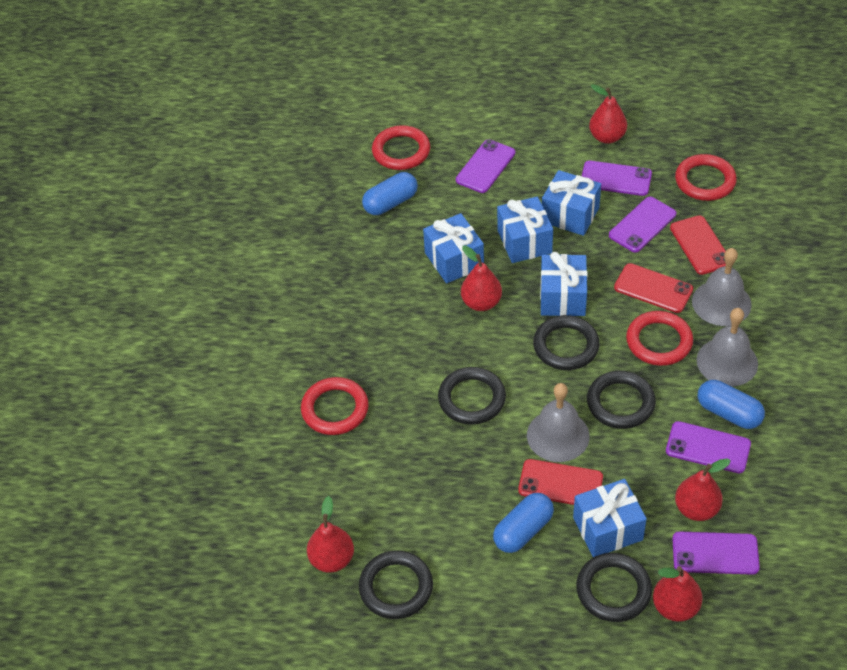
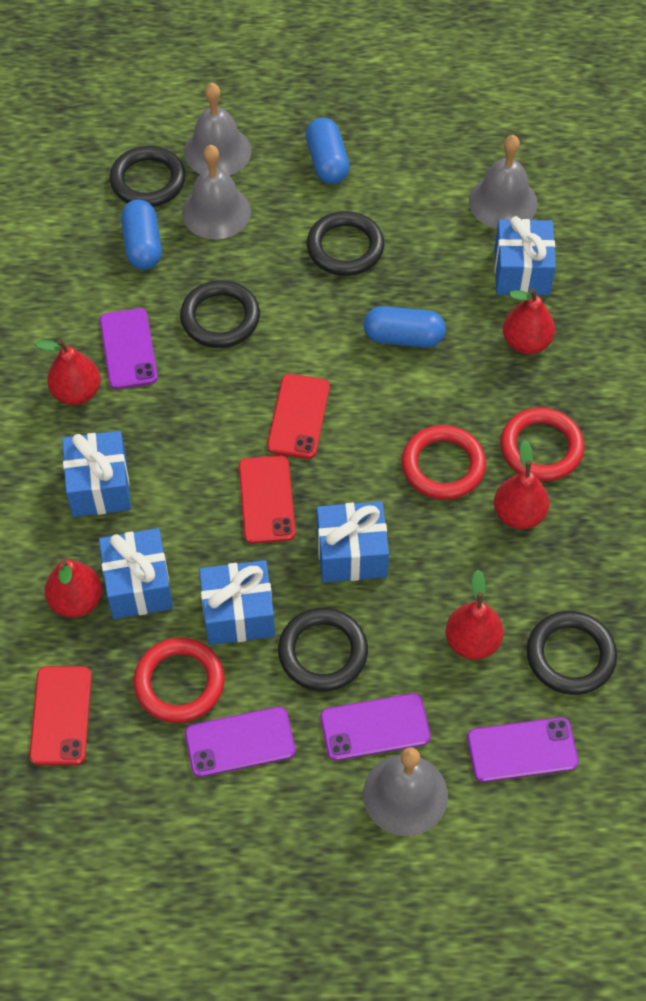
grey bell: [527,383,590,462] [692,248,752,326] [697,308,758,387] = 3 -> [182,145,251,239] [184,83,251,176] [363,747,448,836] [469,135,538,229] = 4
purple phone: [456,139,515,193] [582,161,652,196] [609,197,676,252] [666,421,751,473] [672,531,760,575] = 5 -> [100,308,158,389] [185,707,295,777] [320,693,430,761] [467,717,579,782] = 4
red ring: [301,377,369,435] [372,125,430,170] [626,311,693,366] [675,154,737,201] = 4 -> [133,638,225,723] [402,425,486,500] [500,408,584,481] = 3

